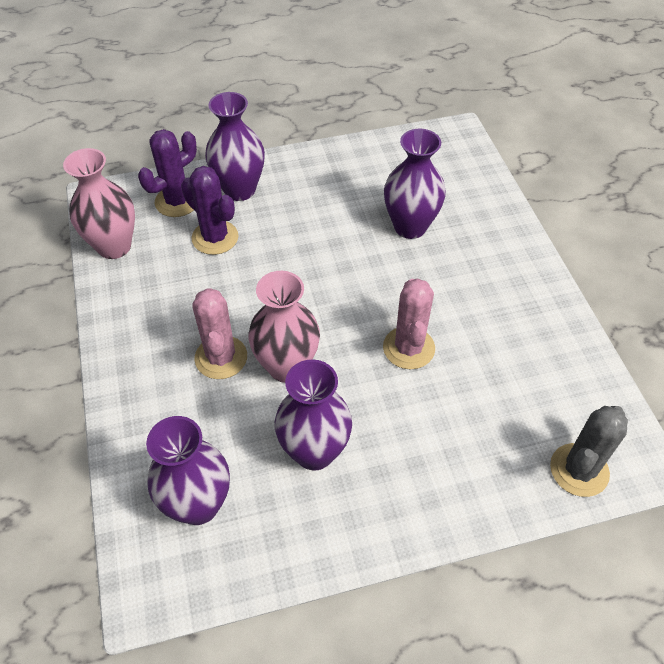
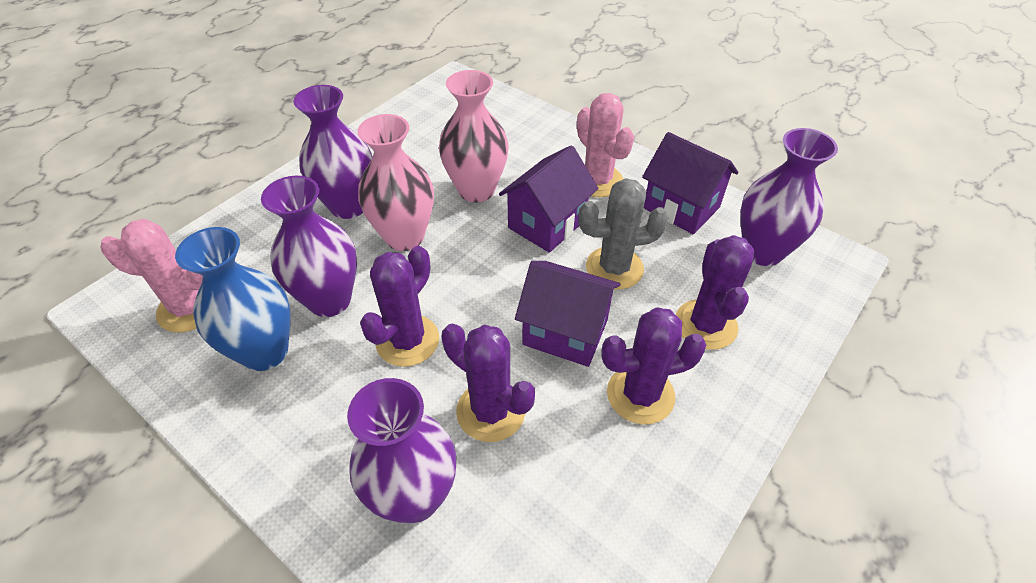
blue vase: none = 0 -> [175,227,291,371] = 1
purple cactus: [138,129,197,217] [181,166,238,255] = 2 -> [360,246,439,367] [441,324,535,442] [601,307,706,425] [676,235,755,350] = 4
purple house: none = 0 -> [499,145,598,253] [515,261,620,367] [642,132,739,235] = 3

